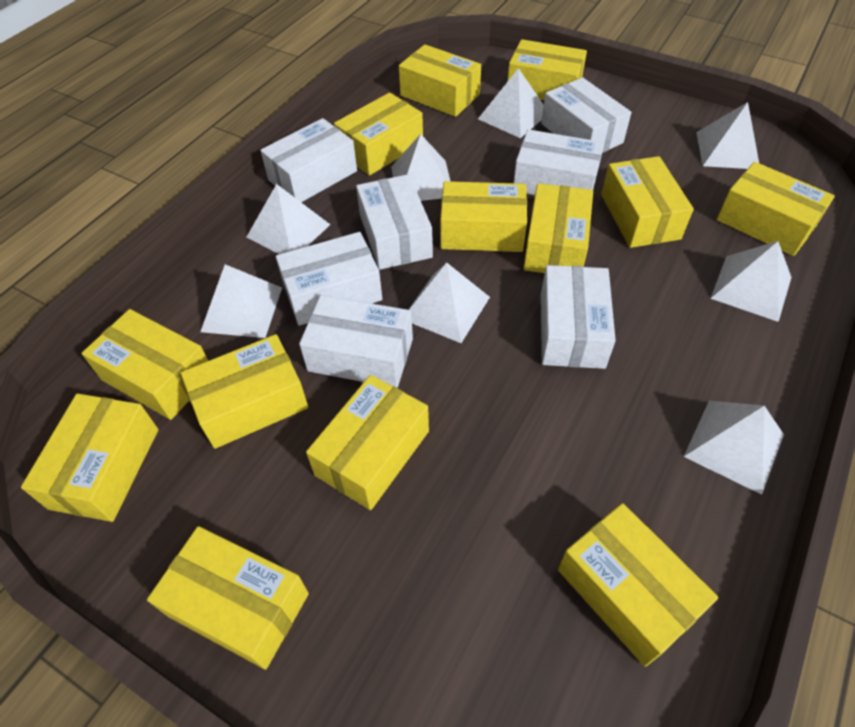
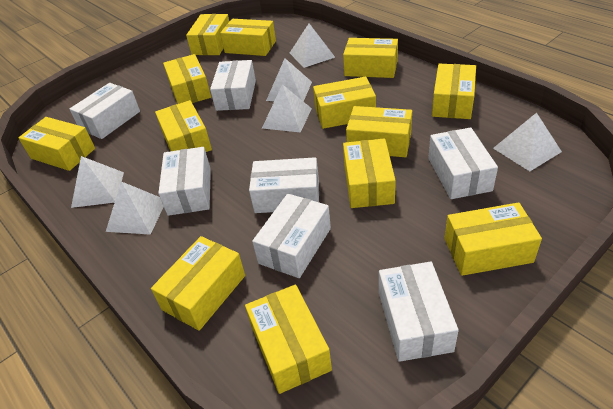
white pyramid: [200,264,282,338] [246,184,331,254] [391,134,450,201] [408,263,490,343] [478,68,544,138] [684,401,784,495] [696,102,759,169] [711,241,792,322] = 8 -> [71,156,124,208] [106,181,164,234] [262,84,312,133] [266,58,312,102] [290,23,335,68] [493,113,562,171] = 6

